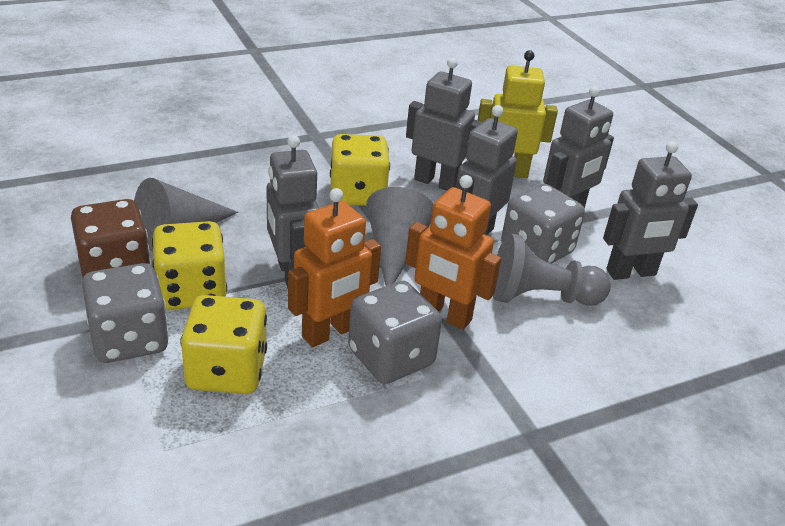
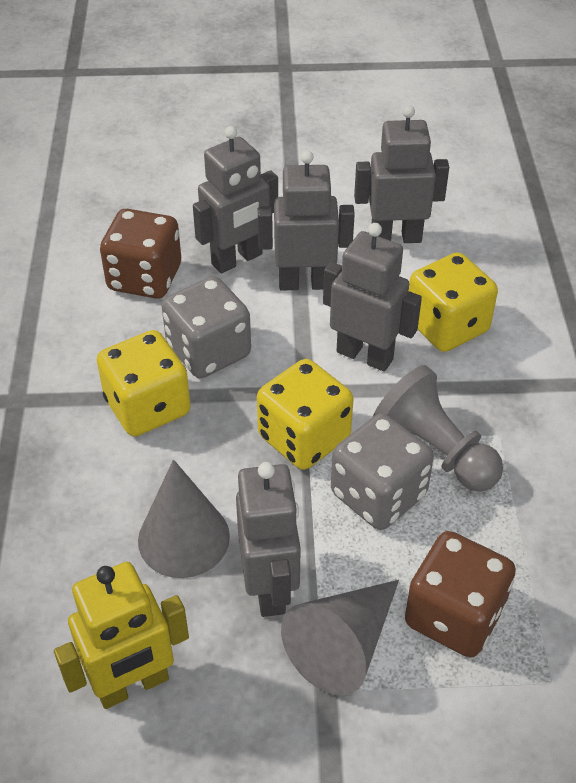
brown dice: [71,199,151,277] = 1 -> [100,209,181,299] [405,531,516,658] = 2
grey dice: [82,263,169,363] [348,281,442,384] [501,184,585,264] = 3 -> [162,276,251,378] [331,413,434,530] = 2
orange robot: [288,188,381,347] [405,175,502,330] = 2 -> none = 0

